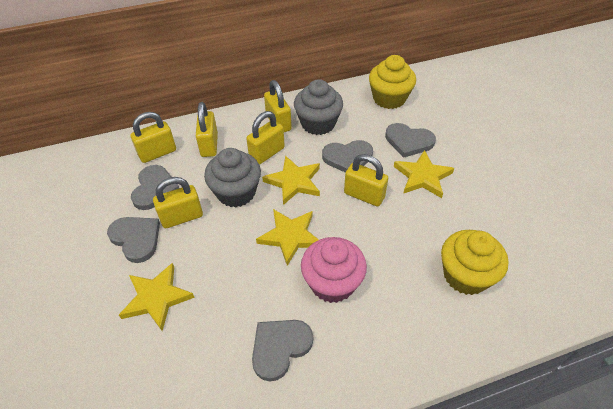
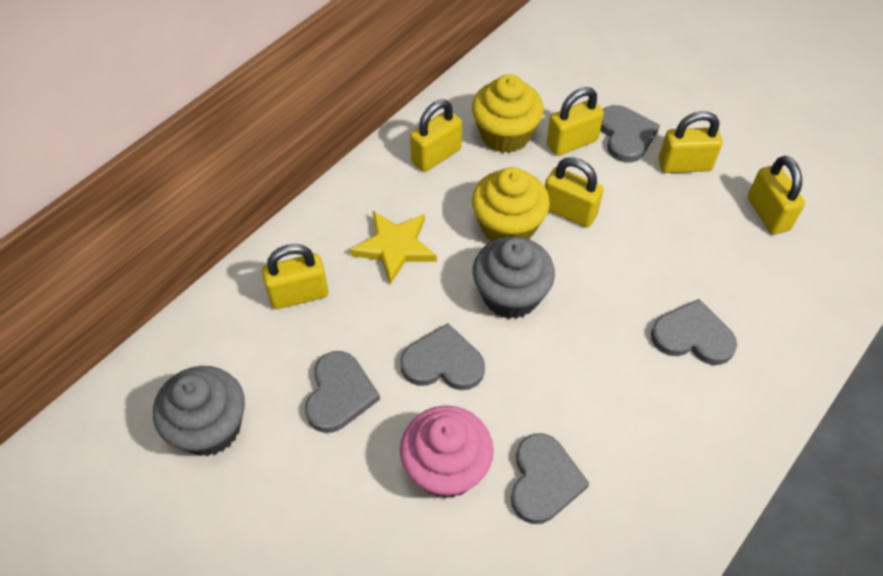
yellow star: [119,263,195,331] [256,209,319,266] [262,155,320,205] [394,150,454,198] = 4 -> [350,211,437,284] = 1

